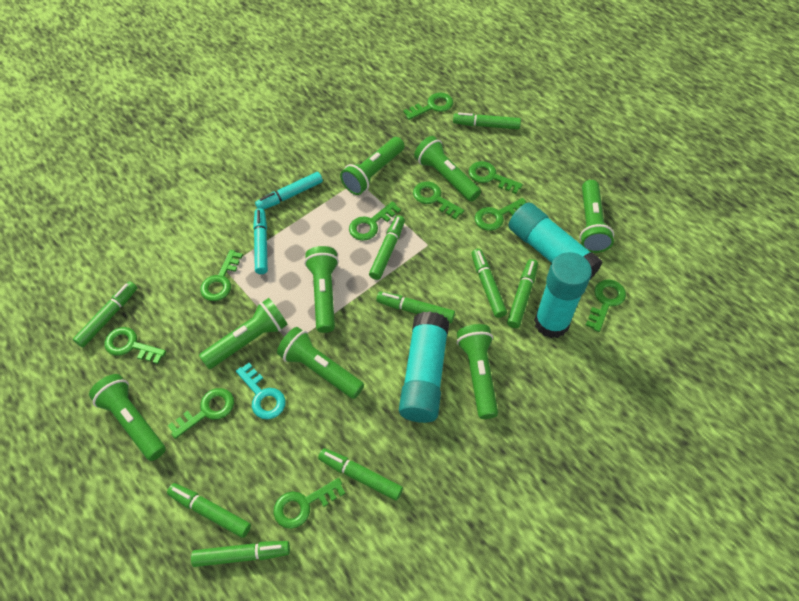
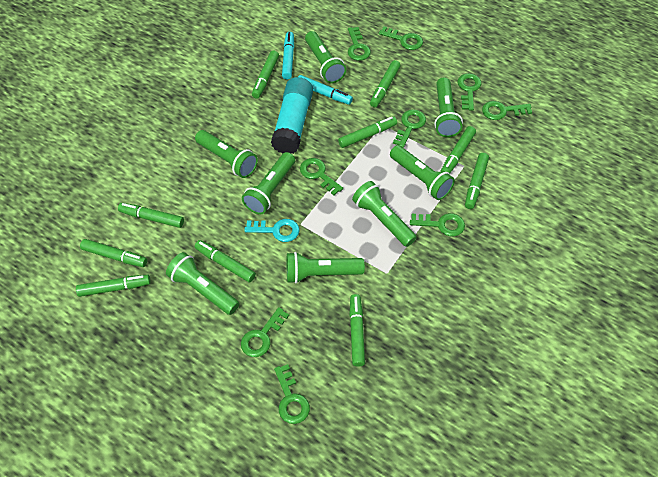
green key: [104,327,166,364] [167,388,234,439] [200,250,243,301] [273,478,346,529] [349,201,401,241] [403,93,453,120] [413,181,464,220] [469,161,523,194] [475,198,526,231] [585,280,626,332] = 10 -> [241,307,289,357] [274,364,310,424] [300,158,343,195] [348,27,371,61] [379,26,423,50] [393,109,426,148] [410,213,465,237] [458,73,481,111] [482,101,532,120] = 9
green marker: [73,281,137,347] [167,483,251,538] [191,541,290,567] [318,448,403,501] [369,215,405,280] [376,292,455,323] [453,113,521,129] [471,249,507,318] [507,259,538,328] = 9 -> [76,275,151,297] [80,239,147,267] [118,203,184,228] [195,240,256,282] [252,50,279,98] [338,116,397,148] [349,294,365,367] [370,60,400,107] [440,126,476,173] [465,153,489,209] = 10
turquoise glue stick: [399,311,449,423] [509,202,602,281] [534,252,592,338] = 3 -> [271,77,313,154] = 1

